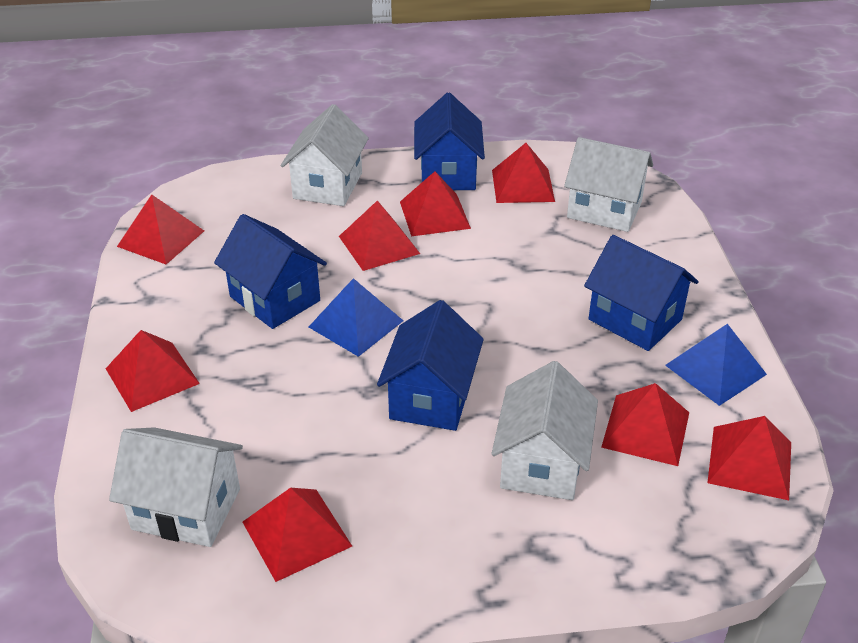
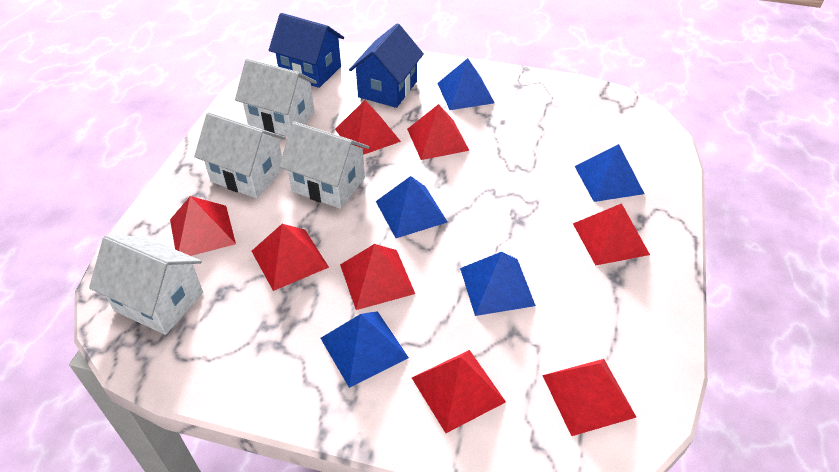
blue house: [214,214,327,329] [377,300,484,431] [414,93,485,190] [584,235,699,351] = 4 -> [269,13,344,88] [349,23,424,108] = 2
blue pyramid: [309,278,403,357] [665,324,767,406] = 2 -> [321,311,409,388] [376,176,447,238] [437,58,495,110] [460,252,536,316] [575,144,645,202] = 5

